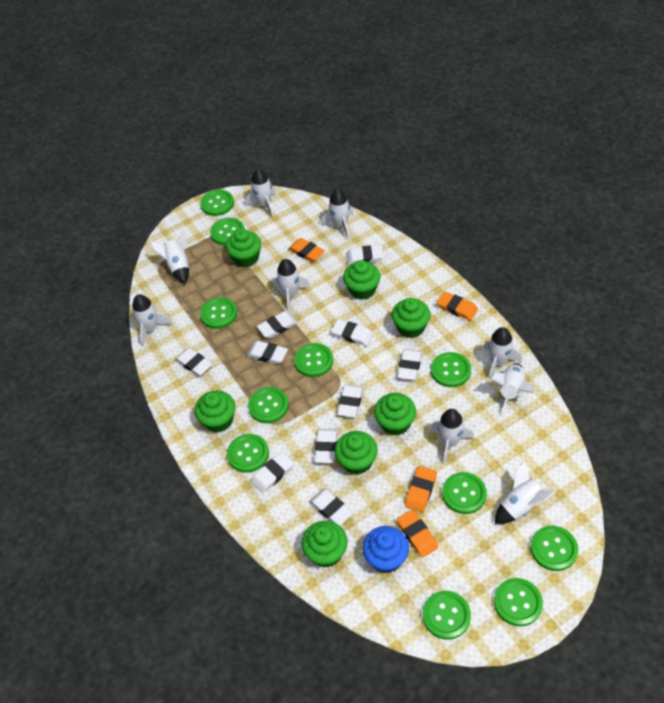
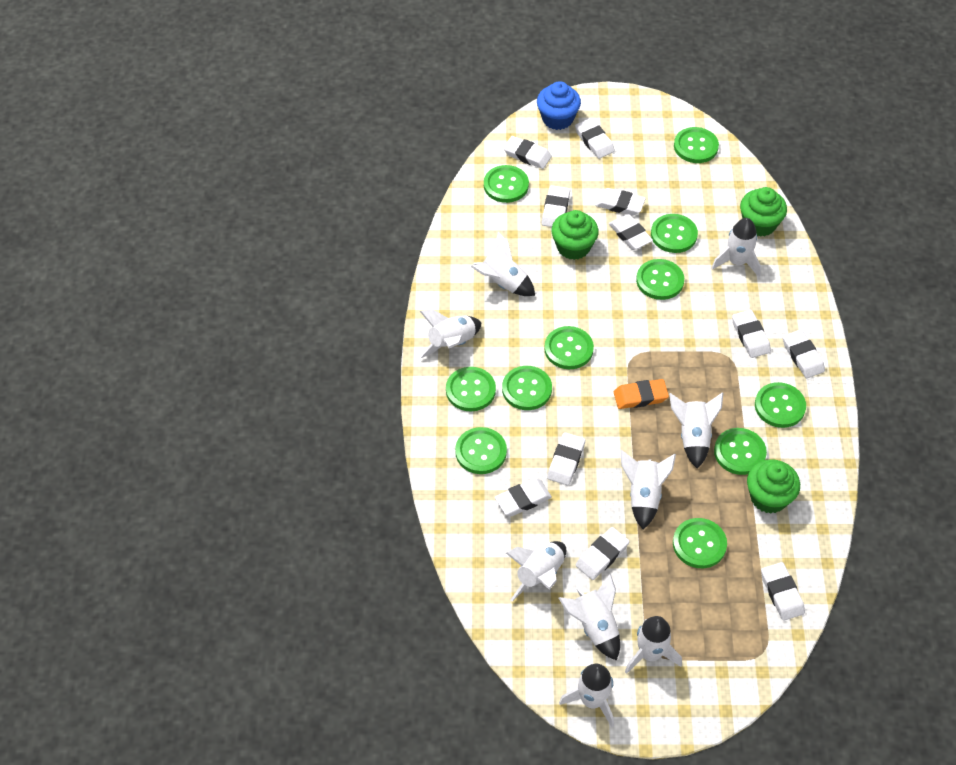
green cupcake: [195,391,235,432] [226,229,261,267] [302,521,348,568] [334,431,378,475] [343,260,381,300] [374,393,416,436] [392,298,430,338] = 7 -> [551,210,599,260] [740,187,787,237] [747,459,800,513] = 3
orange eraser: [288,238,325,262] [397,509,438,558] [405,466,437,512] [437,292,478,321] = 4 -> [614,379,669,409] = 1
white eraser: [175,348,213,376] [247,341,288,364] [251,452,294,493] [257,311,298,338] [309,489,353,526] [314,429,337,463] [331,319,373,346] [337,384,363,417] [346,245,383,265] [397,349,422,380] = 10 -> [495,478,552,516] [503,136,552,169] [542,185,570,227] [547,432,585,486] [575,118,615,159] [576,527,630,580] [595,188,646,216] [609,214,653,250] [732,310,771,358] [761,562,805,621] [783,329,825,378] = 11

